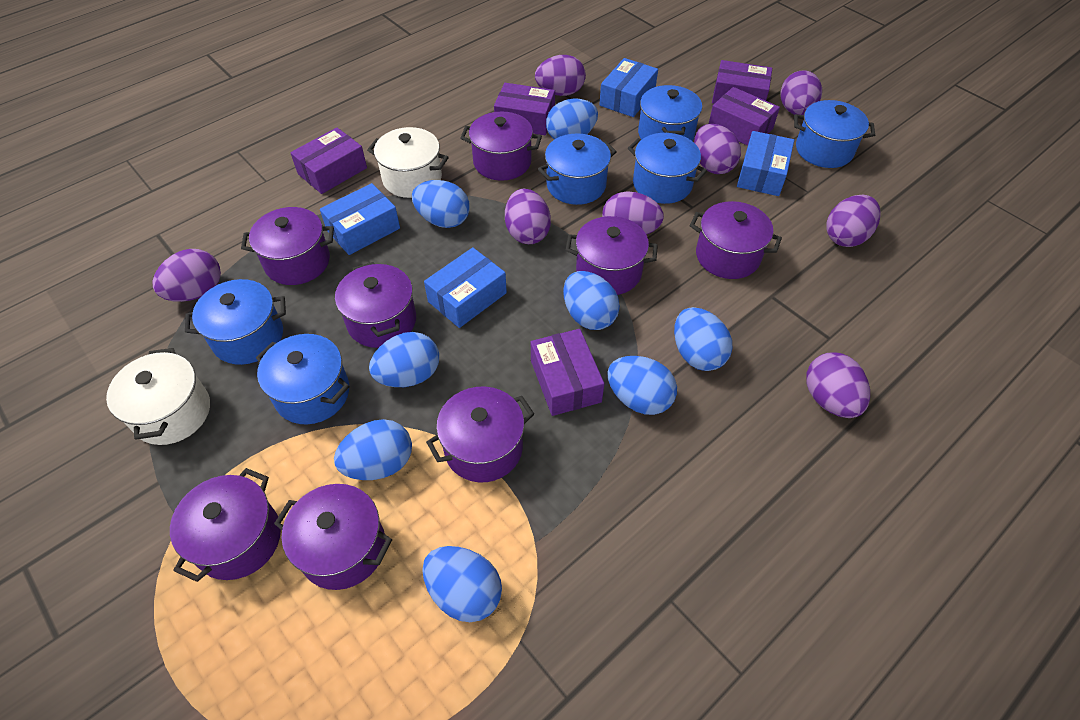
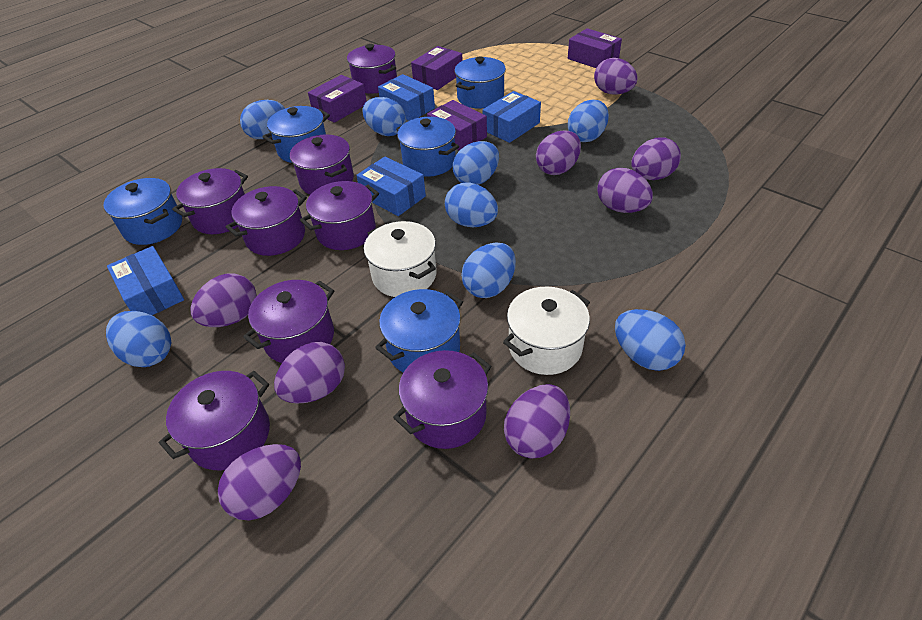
blue pot: [185,279,286,365] [256,334,349,424] [538,133,617,205] [628,133,707,204] [638,85,702,141] [794,100,875,168] = 6 -> [104,178,182,245] [262,106,330,163] [375,289,463,372] [396,117,459,177] [454,56,506,109] = 5
purple box: [290,127,367,194] [494,83,555,135] [531,329,604,416] [709,87,780,146] [712,60,772,104] = 5 -> [308,75,367,123] [411,46,463,90] [427,100,487,151] [568,28,622,68] = 4

